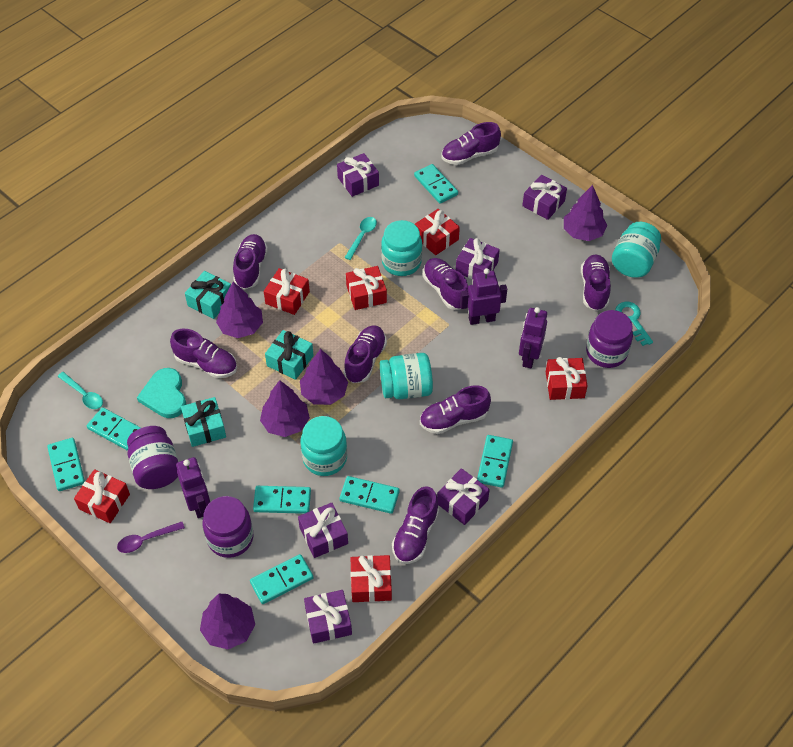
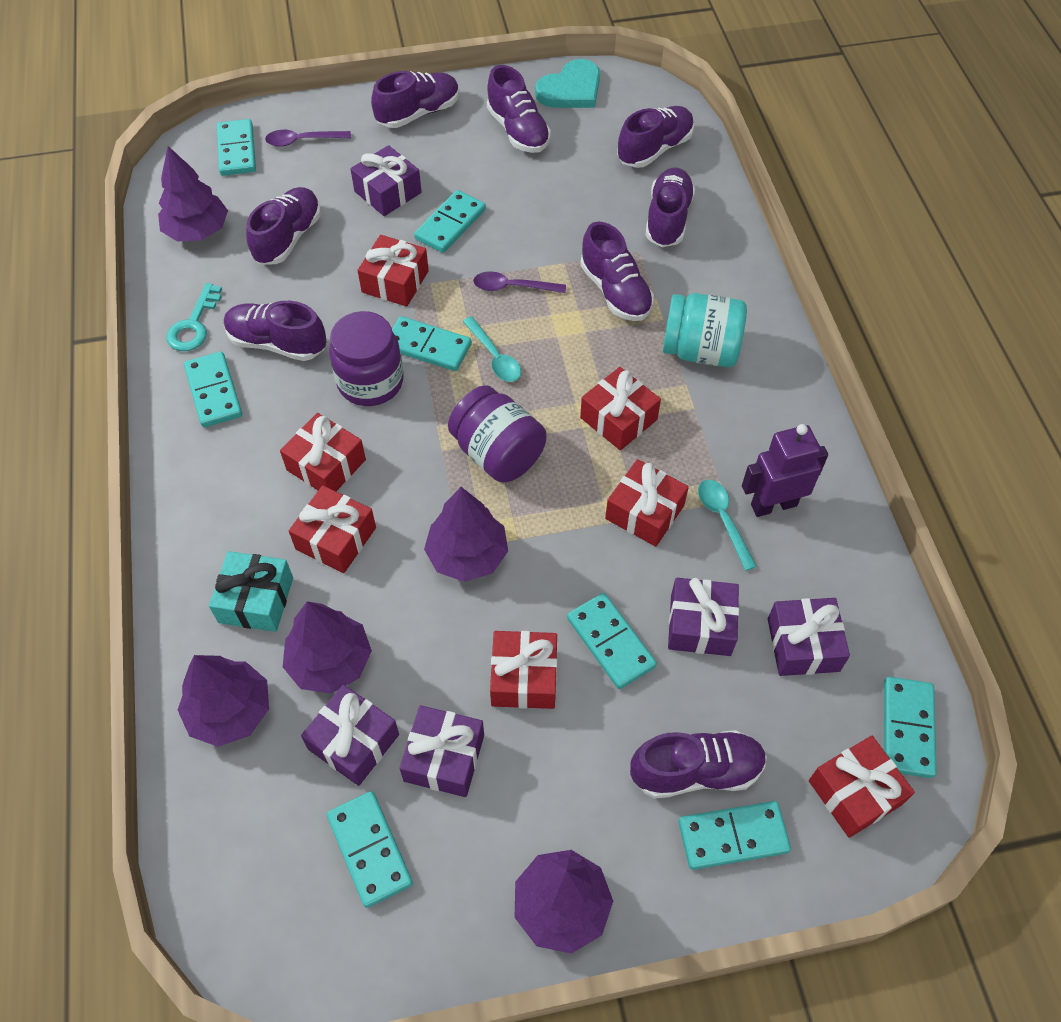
purple gift: [298,503,348,558] [304,590,352,644] [337,153,379,197] [437,468,490,525] [456,238,500,279] [522,175,567,220] = 6 -> [301,685,399,786] [350,145,422,216] [399,705,484,797] [668,578,739,656] [768,598,850,676] = 5
purple jar: [127,426,179,489] [203,496,253,558] [586,310,633,368] = 3 -> [329,311,403,406] [448,385,546,483] = 2
purple robot: [176,457,210,518] [460,268,507,325] [519,307,547,369] = 3 -> [742,424,828,517] = 1
purple spoon: [117,522,185,553] = 1 -> [265,130,351,147] [473,271,566,293] = 2
red gift: [74,469,130,523] [264,268,310,315] [346,266,387,310] [350,555,392,602] [415,209,460,255] [546,357,588,400] = 6 -> [280,413,366,491] [289,485,376,573] [358,235,429,307] [490,631,557,709] [580,367,661,450] [605,459,689,547] [809,736,915,838] = 7
turquoise domino: [47,438,85,491] [87,407,141,451] [250,554,314,604] [253,486,311,514] [339,476,400,514] [414,164,458,204] [477,435,513,488] = 7 -> [184,351,242,427] [217,119,256,176] [327,791,413,908] [392,316,472,371] [414,190,486,253] [567,593,657,689] [678,801,791,870] [884,677,936,778] = 8
turquoise gift: [181,397,226,447] [185,271,231,319] [265,330,314,380] = 3 -> [209,551,293,632] = 1
turquoise jar: [301,416,347,476] [380,353,433,399] [381,220,422,276] [612,222,661,278] = 4 -> [663,293,747,367] = 1

